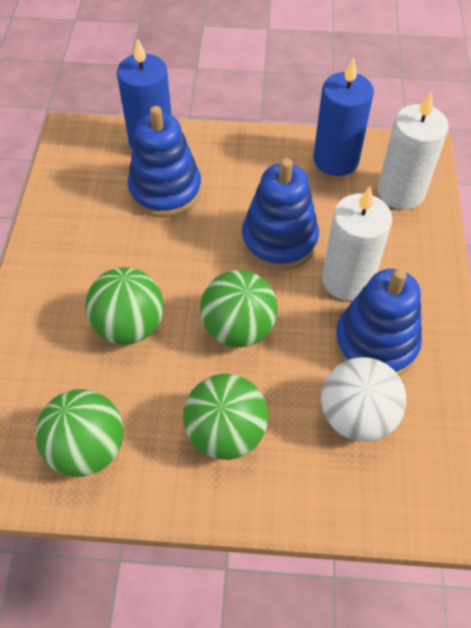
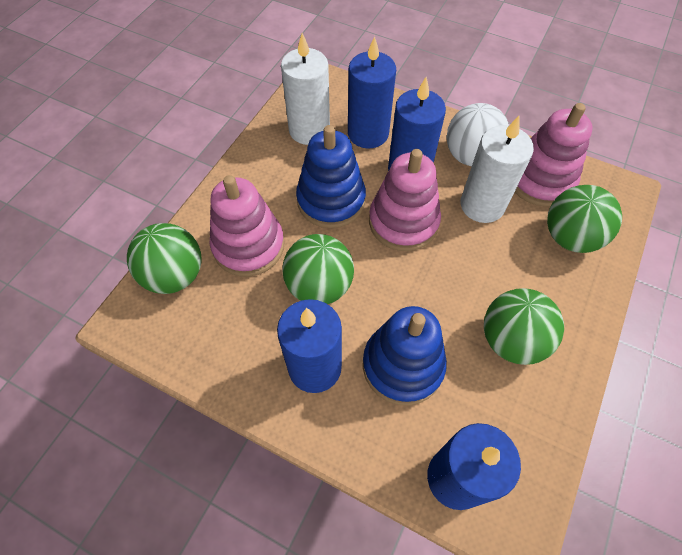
blue candle: [117,38,172,150] [313,57,374,176] = 2 -> [277,299,342,393] [348,36,396,148] [388,77,446,171] [427,423,521,510] = 4
blue stacking toy: [128,106,202,218] [242,158,319,270] [334,269,422,376] = 3 -> [296,125,366,228] [363,306,447,406] = 2
pink stacking toy: none = 0 -> [210,175,285,276] [369,149,441,251] [515,103,592,207] = 3

